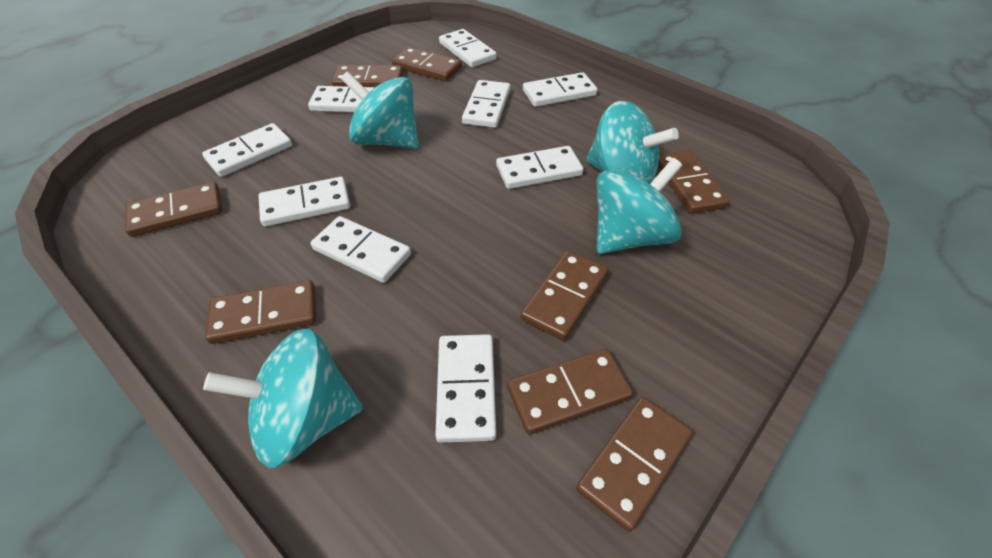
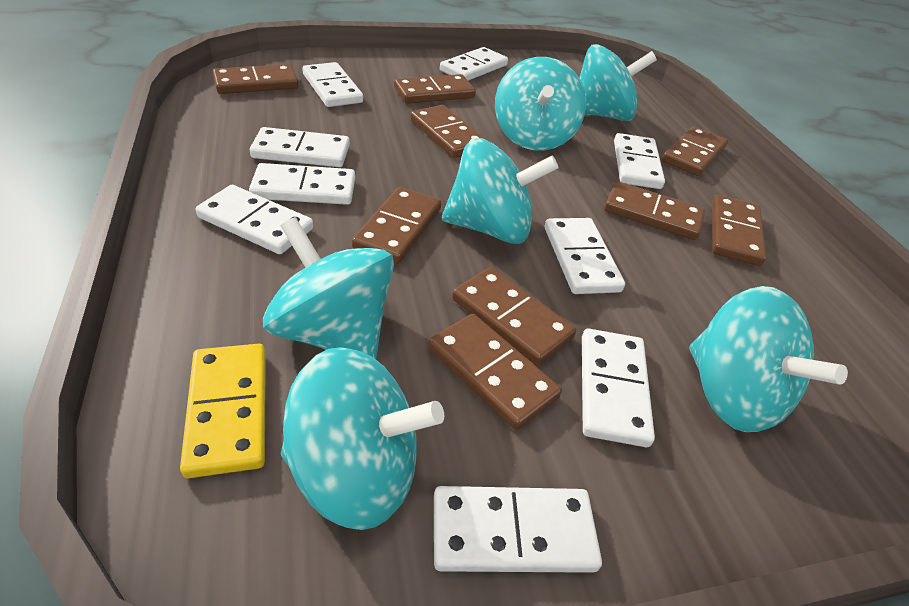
brown domino: [125,182,222,237] [205,280,316,344] [332,65,403,87] [392,47,462,81] [507,349,633,435] [521,250,608,341] [576,397,693,532] [658,150,730,214] = 8 -> [213,64,299,94] [352,187,441,264] [394,74,476,104] [410,105,486,158] [428,314,562,430] [452,267,576,366] [604,181,705,240] [662,126,728,176] [712,195,766,266] = 9
turquoise spinning top: [203,329,363,468] [341,71,419,149] [586,101,679,184] [597,158,683,254] = 4 -> [263,217,394,359] [281,347,444,530] [442,138,558,244] [495,57,586,151] [579,44,657,121] [689,286,848,432] = 6
yellow domino: none = 0 -> [180,344,266,478] = 1

